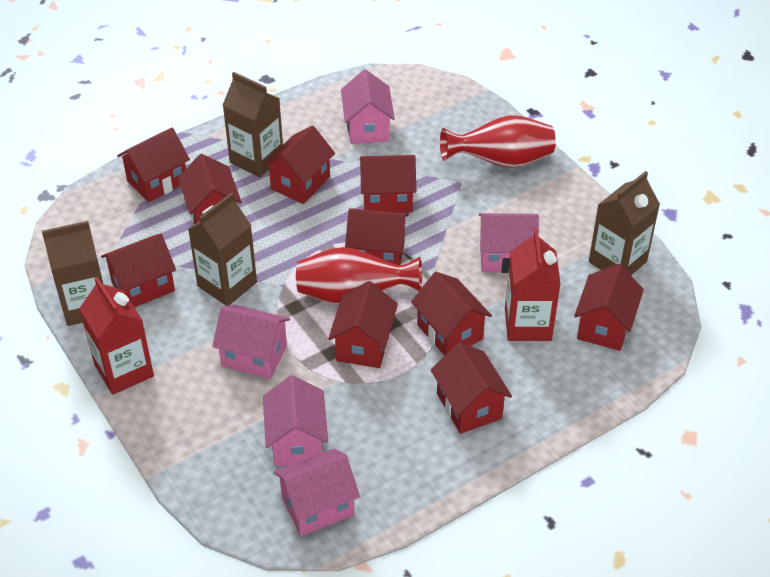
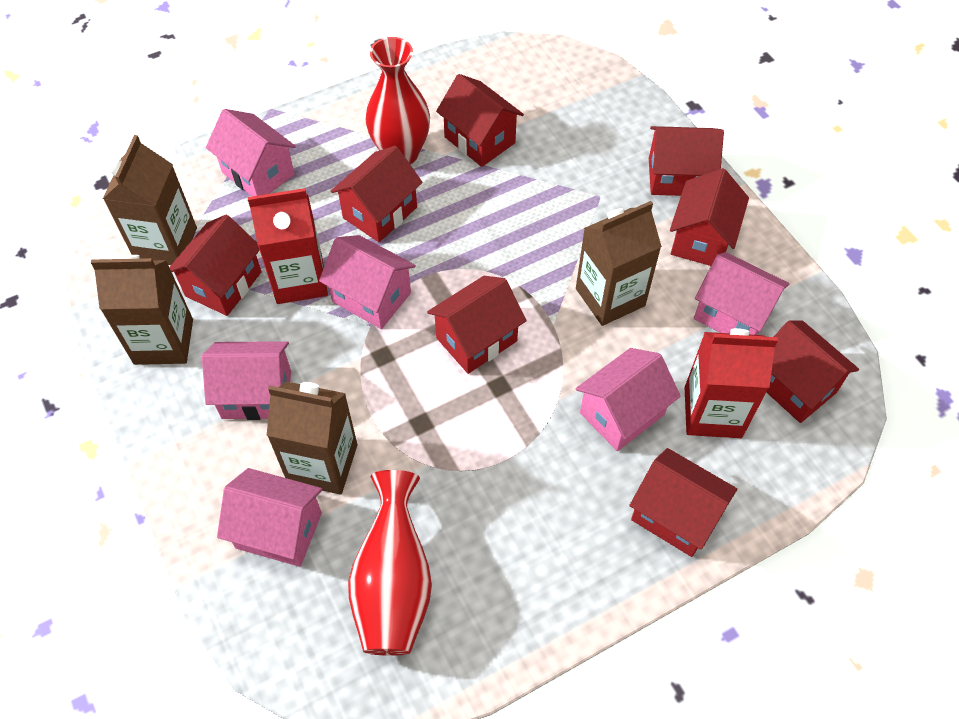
pink house: [212,305,290,379] [263,375,328,466] [274,449,360,536] [341,69,395,144] [479,213,539,273] = 5 -> [202,341,291,420] [206,109,296,196] [217,468,322,567] [319,235,416,329] [576,348,681,451] [694,252,789,335] = 6
red house: [101,234,176,307] [117,127,190,202] [178,154,242,224] [263,125,335,204] [328,281,398,368] [345,208,409,265] [360,155,416,213] [411,272,492,356] [431,342,512,434] [574,264,644,351] = 10 -> [169,215,262,316] [331,146,423,242] [427,276,527,374] [436,74,524,167] [629,448,737,557] [649,126,724,196] [670,168,749,266] [766,320,859,423] = 8

